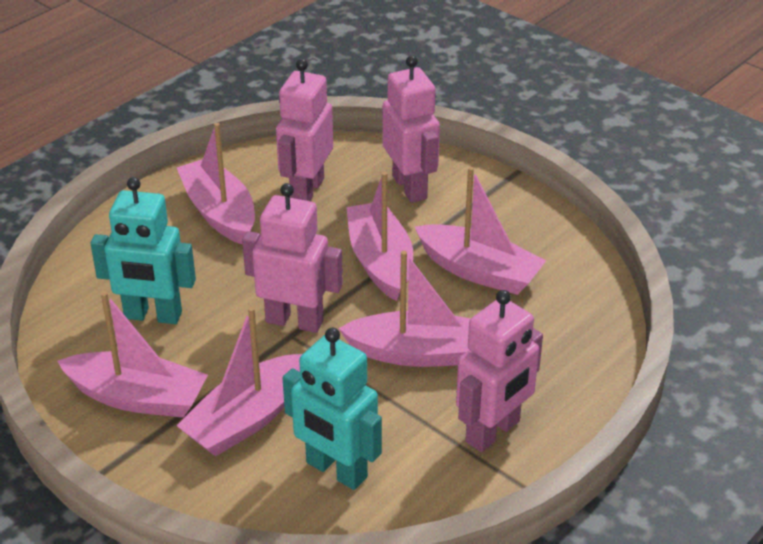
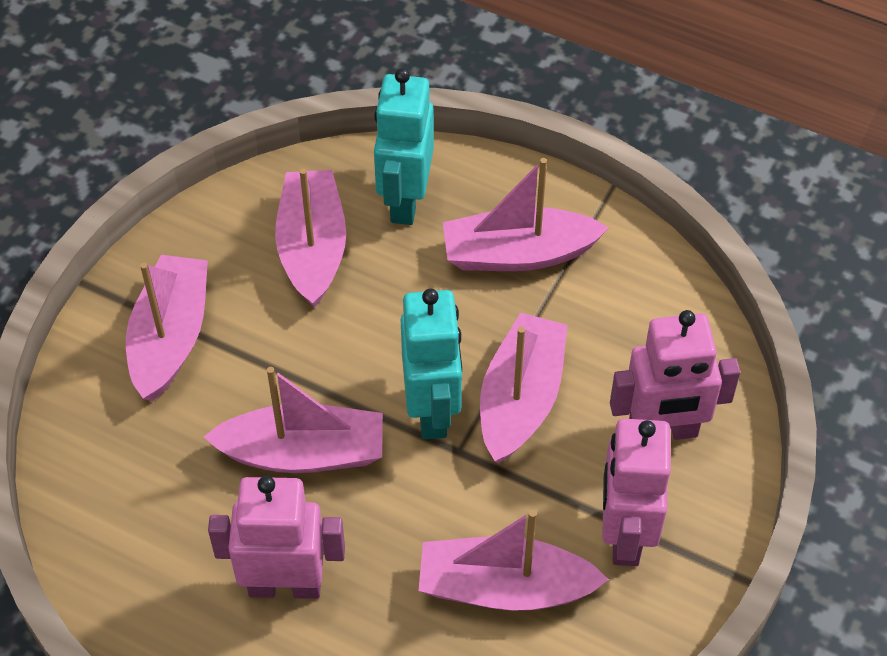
pink robot: [242,183,343,333] [276,59,333,201] [382,55,440,203] [456,290,543,452] = 4 -> [208,476,345,599] [602,419,671,566] [610,310,740,440] = 3

